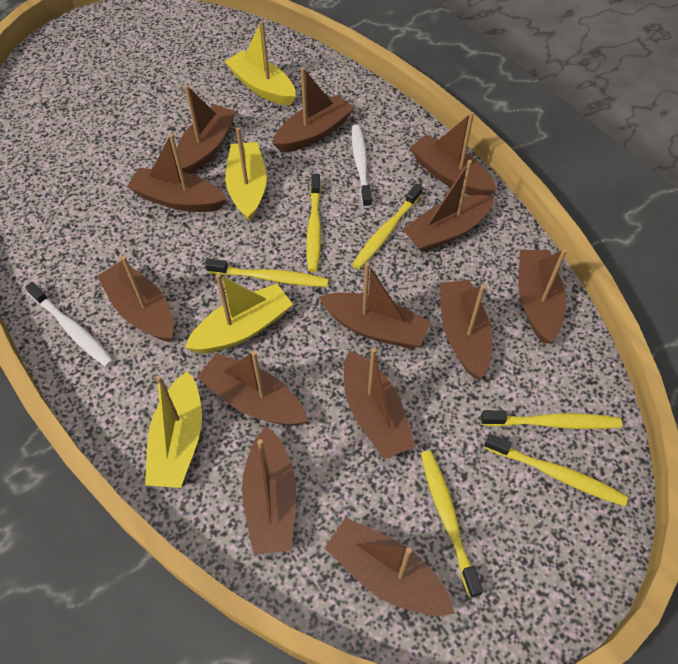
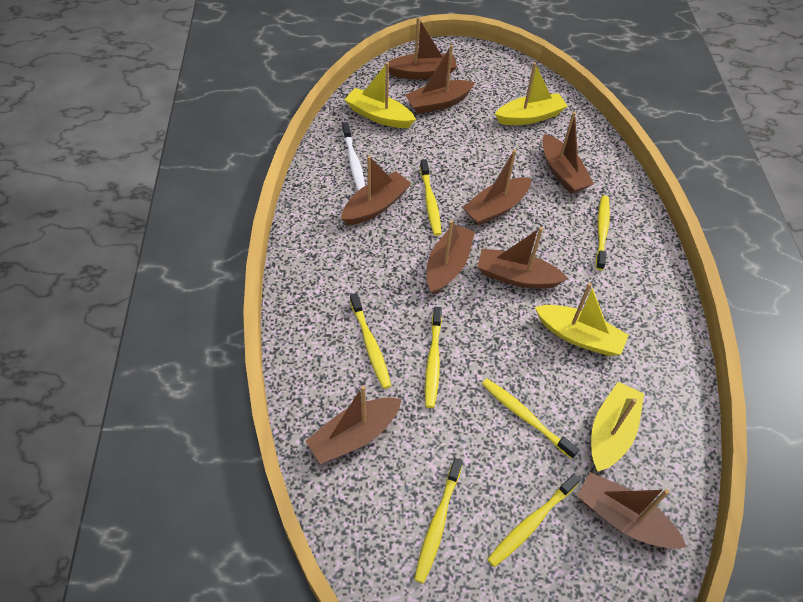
brown boat: [97,256,174,342] [127,134,227,212] [175,85,236,174] [197,351,308,426] [242,426,296,555] [272,68,354,153] [319,262,431,349] [325,517,455,616] [344,348,416,459] [402,160,494,252] [410,112,496,196] [440,280,492,379] [518,249,567,344] = 13 -> [306,385,402,464] [341,156,411,225] [384,17,457,79] [405,45,475,114] [427,220,475,295] [462,149,531,225] [477,227,568,289] [542,112,594,194] [577,472,687,549] = 9
white toothbrush: [25,282,114,367] [352,125,372,208] = 2 -> [342,122,365,191] = 1
yellow toothbrush: [205,258,329,287] [306,174,321,272] [352,184,423,269] [421,450,483,598] [481,410,622,429] [484,434,628,506] = 6 -> [350,293,391,389] [414,458,463,584] [420,159,441,236] [425,307,442,408] [482,378,579,459] [487,474,580,567] [596,195,610,270] = 7

